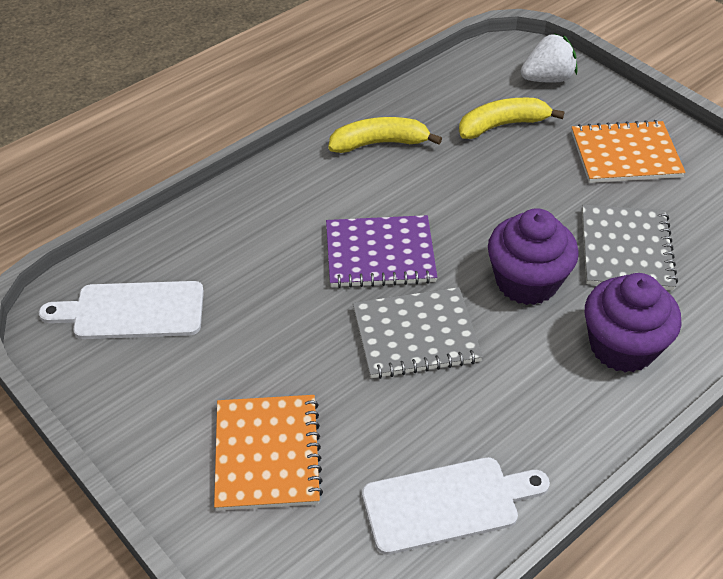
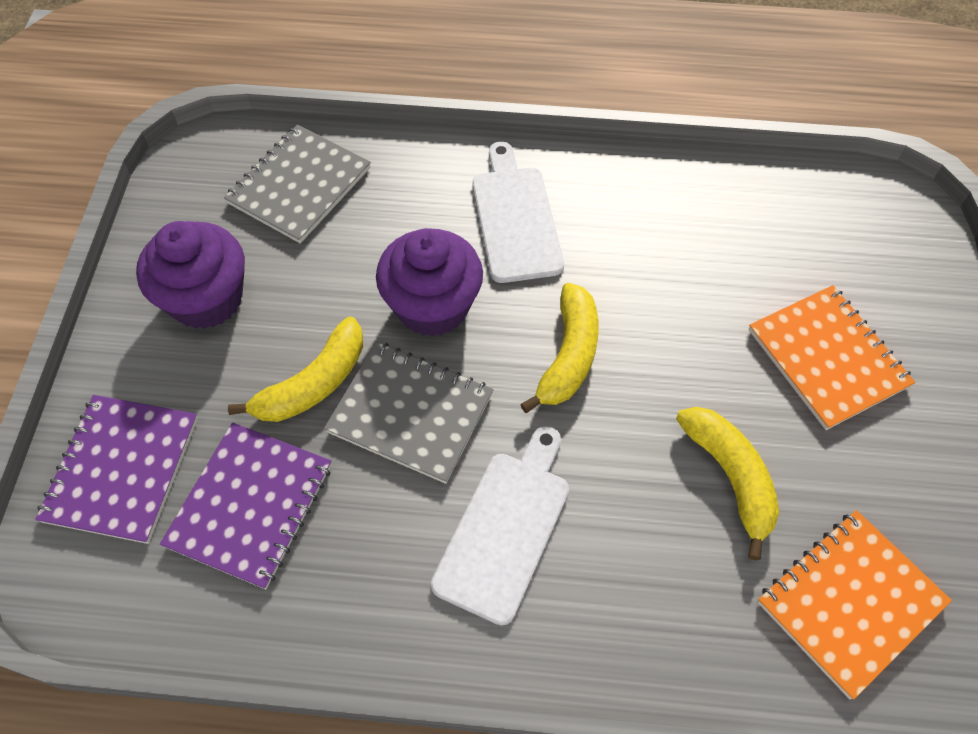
purple notebook: [326,215,437,288] = 1 -> [35,395,198,544] [160,423,332,589] = 2
white strawberry: [521,33,578,83] = 1 -> none = 0
yellow banana: [328,117,442,153] [459,98,565,139] = 2 -> [228,317,363,422] [520,283,599,413] [676,407,779,561] = 3

